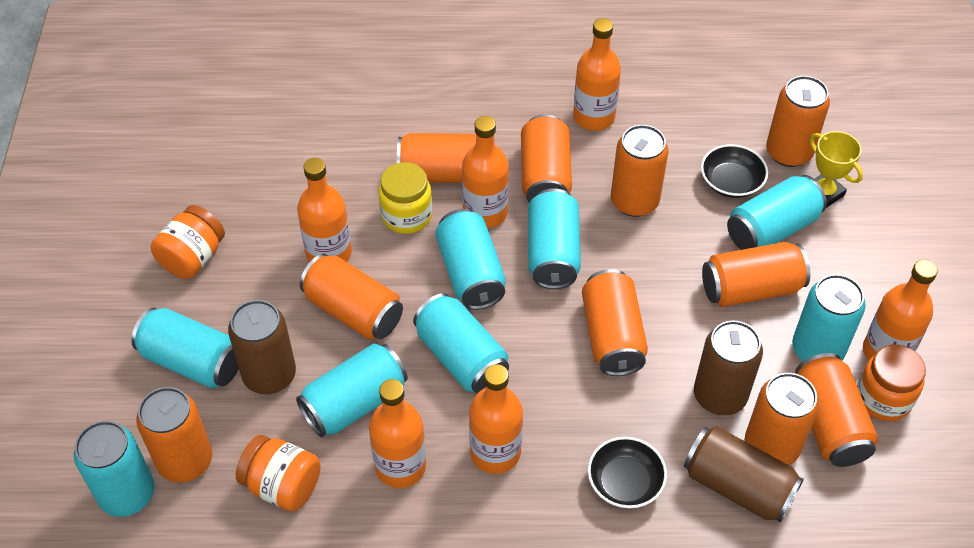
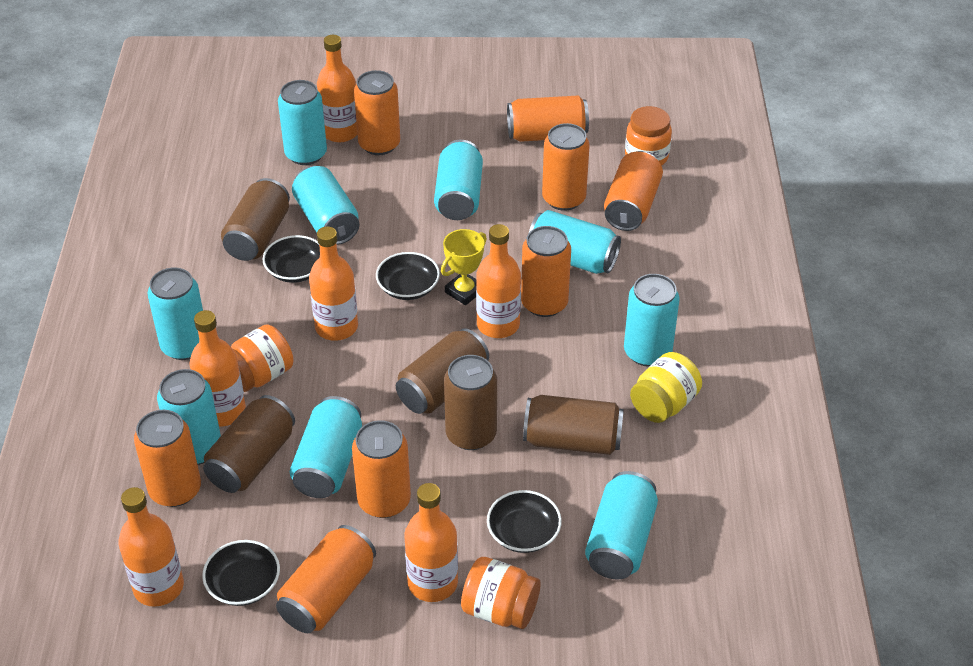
black bowl: [588,437,667,509] [701,144,768,198] = 2 -> [202,540,280,606] [262,235,320,283] [376,252,440,300] [487,490,562,553] = 4
brown can: [228,300,296,394] [684,426,804,523] [694,320,763,415] = 3 -> [203,395,295,493] [221,178,290,261] [396,328,489,414] [444,355,497,450] [523,395,624,455] = 5
orange can: [137,387,212,483] [300,253,403,340] [397,133,476,183] [521,114,572,202] [582,269,648,376] [611,125,669,217] [702,242,810,307] [745,373,819,465] [766,76,830,167] [795,353,879,467] = 10 -> [134,410,201,507] [276,525,376,633] [352,420,411,518] [354,70,400,155] [507,95,589,142] [521,226,571,317] [542,123,590,211] [604,151,663,231] = 8
turquoise can: [74,421,155,517] [131,308,239,389] [296,344,408,437] [413,293,509,393] [435,209,506,310] [528,188,581,289] [727,175,827,250] [792,274,866,361] = 8 -> [147,268,203,360] [157,369,221,465] [278,80,327,165] [290,396,362,498] [292,166,359,245] [434,140,483,220] [529,210,621,274] [585,471,658,579] [624,274,680,367] = 9

